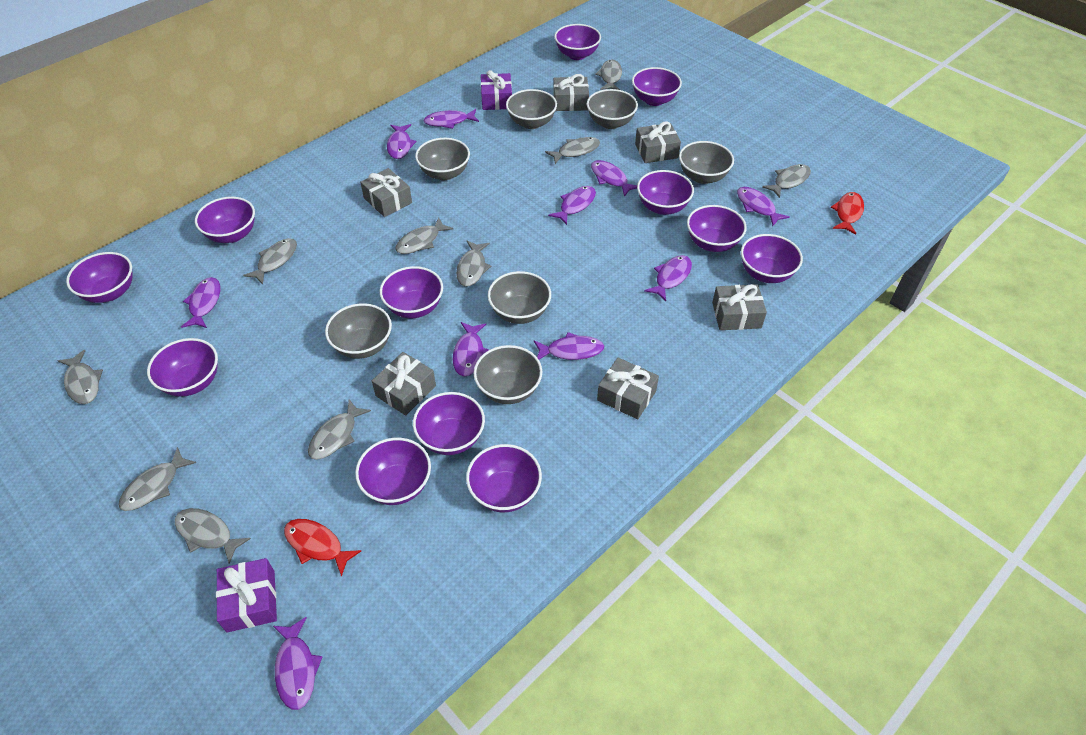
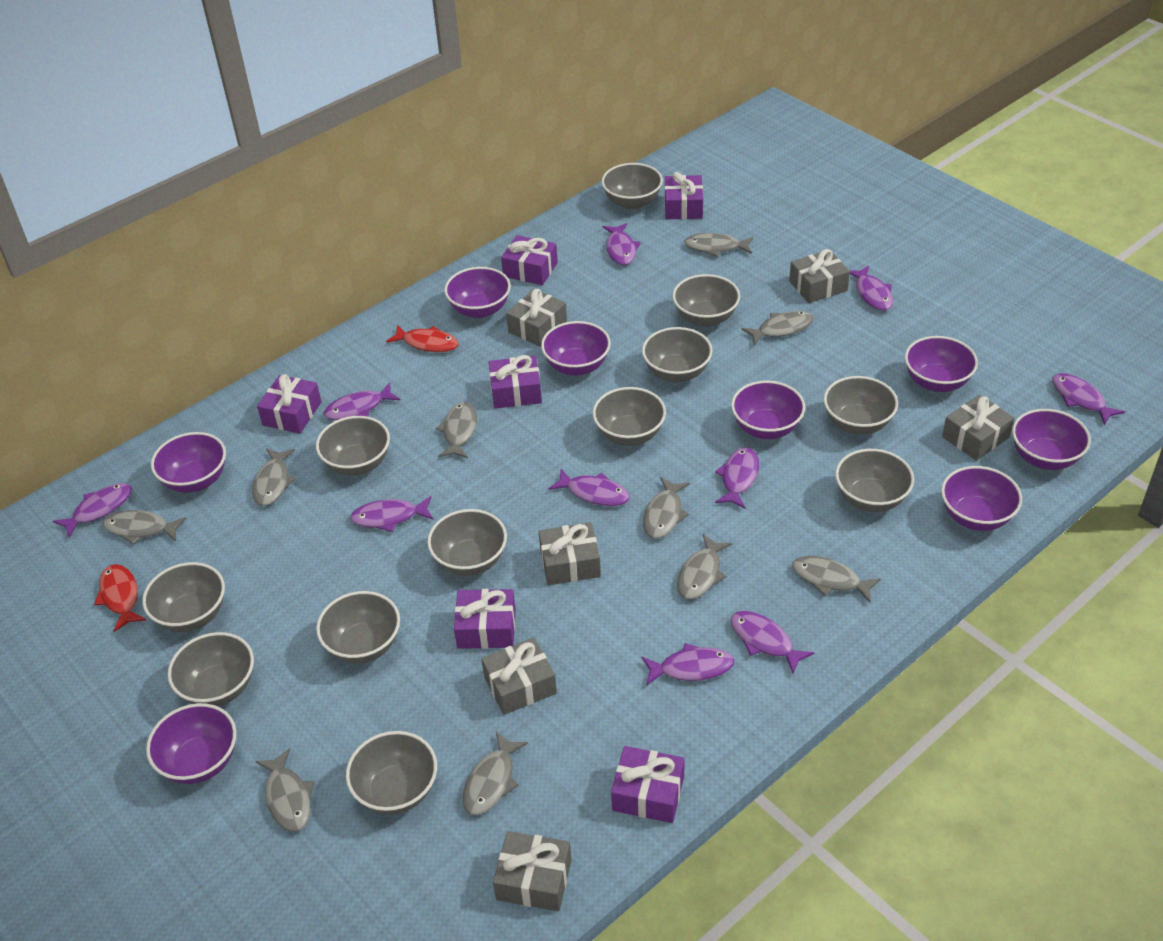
grey bowl: [325,303,392,359] [415,138,470,180] [474,345,542,404] [488,271,551,324] [506,89,557,129] [587,89,638,129] [679,141,734,184] = 7 -> [142,562,225,632] [168,632,254,706] [316,416,390,476] [316,591,400,663] [346,731,437,814] [427,509,507,576] [593,387,666,446] [602,163,663,210] [642,327,713,382] [672,274,740,327] [824,376,898,435] [835,449,914,512] = 12
purple bowl: [66,252,133,303] [147,338,218,397] [195,197,255,243] [355,438,431,505] [380,266,443,318] [413,392,485,455] [466,444,542,512] [554,24,601,60] [632,67,682,106] [637,170,694,215] [687,205,747,252] [741,234,803,283] = 12 -> [146,703,236,784] [151,432,226,493] [444,267,511,318] [541,321,611,376] [731,381,805,439] [905,336,978,392] [941,466,1022,531] [1012,409,1091,470] = 8
purple gift: [216,558,277,633] [481,70,512,110] = 2 -> [257,374,321,434] [454,589,515,649] [489,355,542,409] [501,235,558,285] [611,746,685,823] [665,172,703,219] = 6

